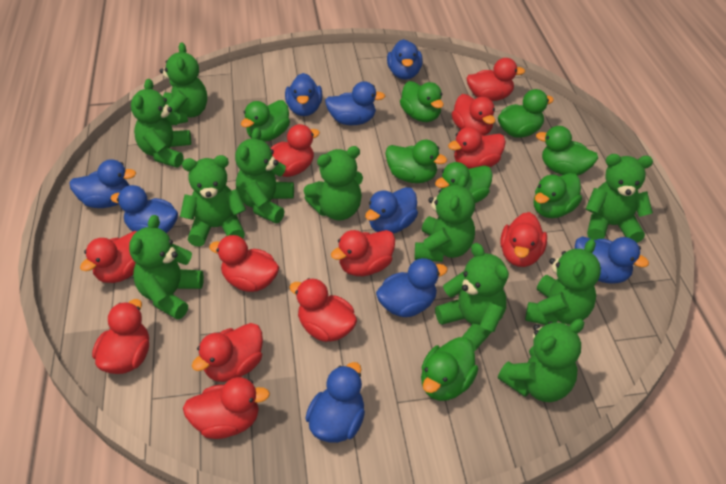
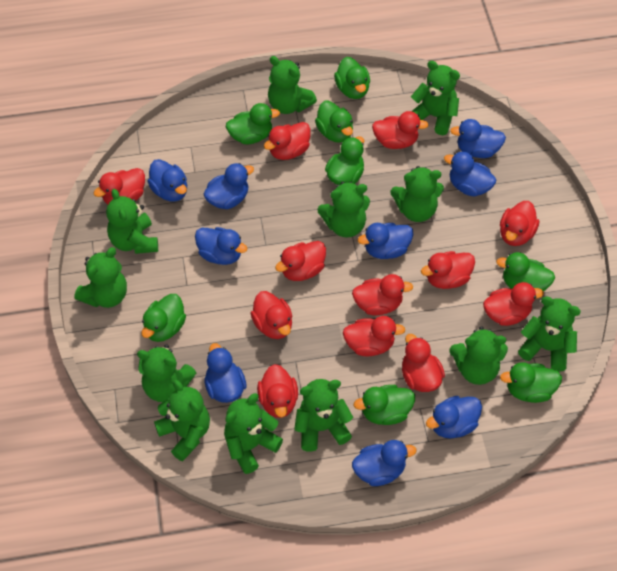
green teddy bear: [129,215,204,320] [131,79,191,167] [160,42,207,125] [180,155,246,247] [235,128,294,223] [304,146,363,220] [415,174,475,262] [435,243,509,352] [498,319,584,402] [525,239,601,325] [586,154,653,243] = 11 -> [74,247,127,308] [106,189,158,254] [137,344,196,402] [154,380,210,461] [224,393,283,474] [268,56,317,114] [294,379,353,452] [317,182,370,238] [391,166,444,222] [411,61,460,135] [449,326,508,385] [518,296,581,372] = 12

